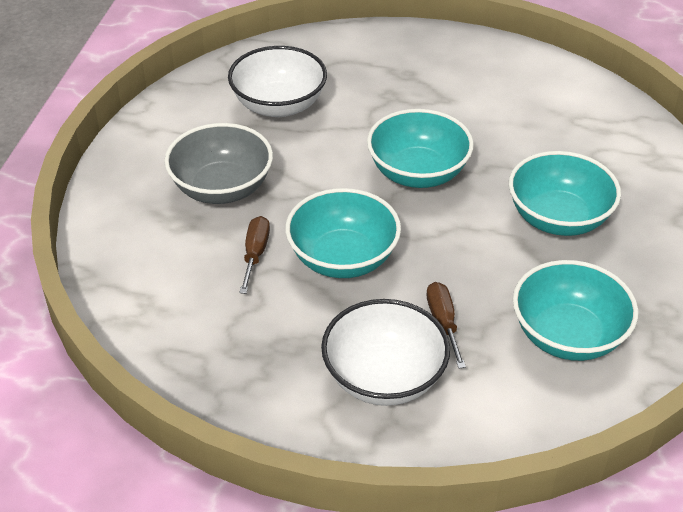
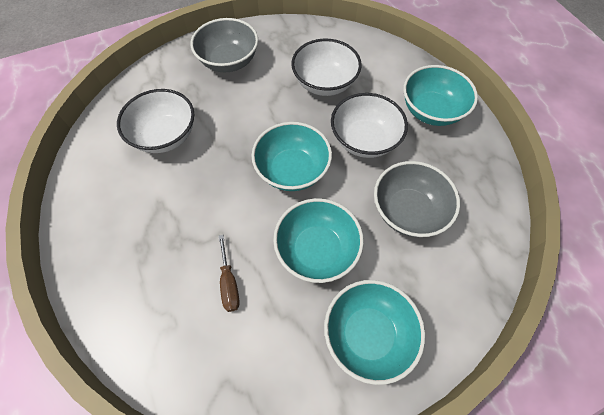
brown screwdriver: [239,216,270,294] [426,282,466,369] = 2 -> [218,235,240,312] = 1
grey bowl: [164,123,273,204] = 1 -> [191,18,258,72] [374,161,460,237] = 2
white bowl: [228,46,327,117] [321,299,450,406] = 2 -> [117,89,194,153] [291,39,362,96] [331,93,408,158] = 3

